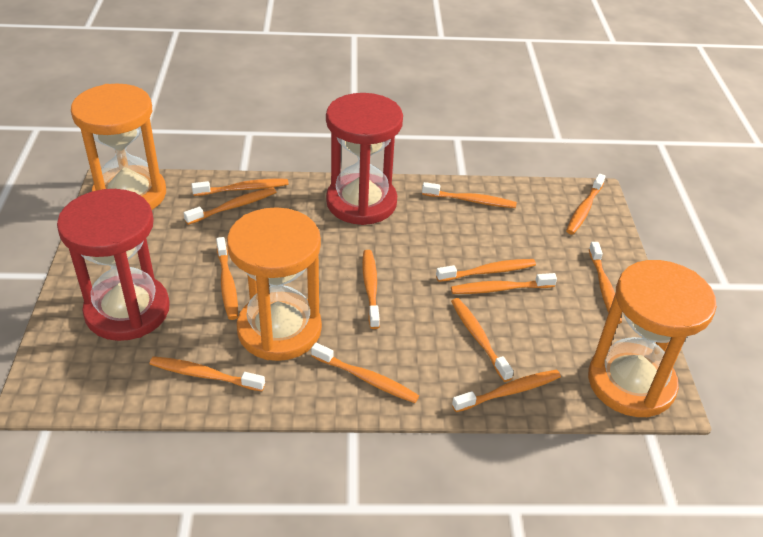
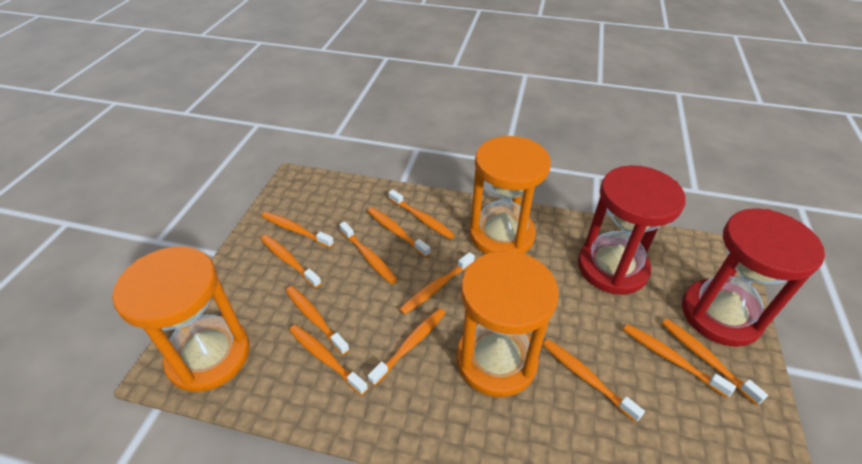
orange toothbrush: [149,356,265,391] [184,187,276,225] [191,179,289,196] [216,237,238,320] [311,343,419,403] [362,250,380,329] [422,182,517,208] [436,259,536,282] [451,273,557,294] [451,298,514,382] [452,370,561,412] [566,174,605,234] [589,242,622,324] = 13 -> [261,235,322,288] [262,212,334,248] [286,286,350,355] [289,325,368,395] [339,221,397,284] [368,207,431,258] [368,308,445,386] [389,190,455,239] [399,252,475,315] [542,339,645,422] [623,324,736,398] [662,319,768,405] = 12

